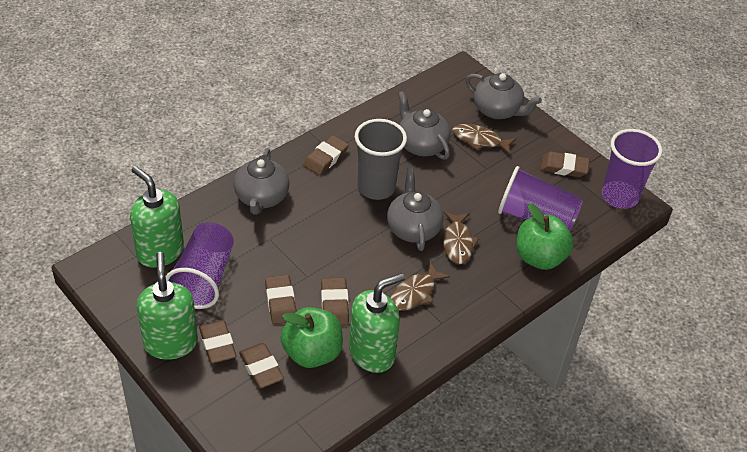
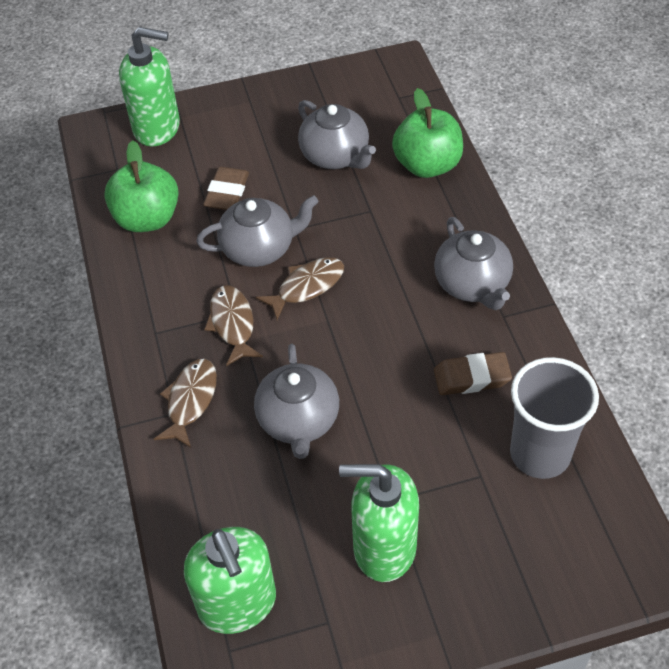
brown eraser: [199,320,237,363] [239,343,284,388] [265,275,297,325] [303,135,349,175] [321,278,349,326] [540,151,590,177] = 6 -> [203,167,249,210] [434,352,512,395] = 2
purple cup: [166,222,234,309] [498,166,583,232] [602,129,663,209] = 3 -> none = 0

